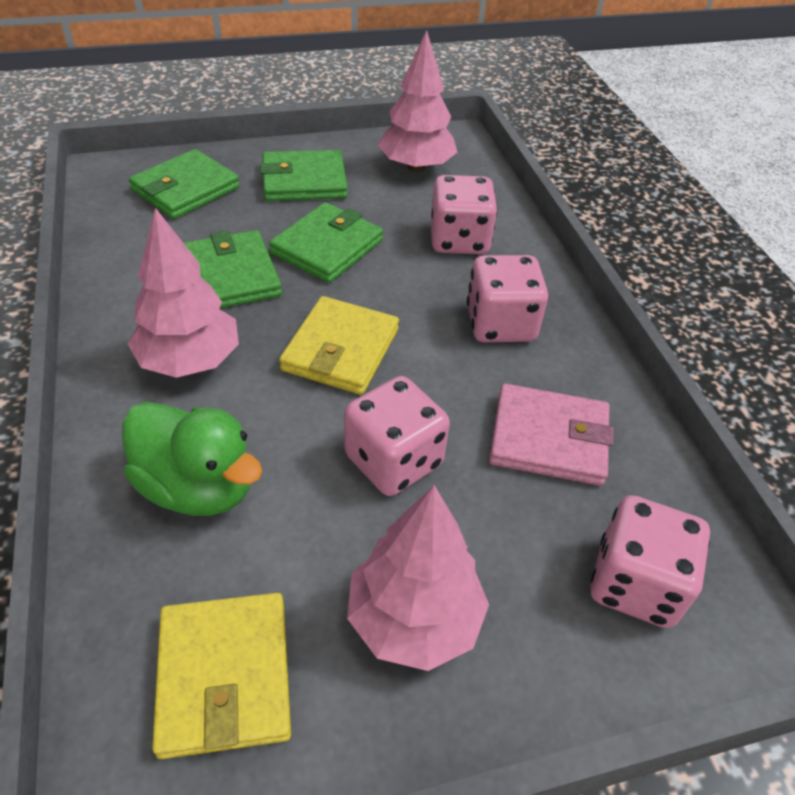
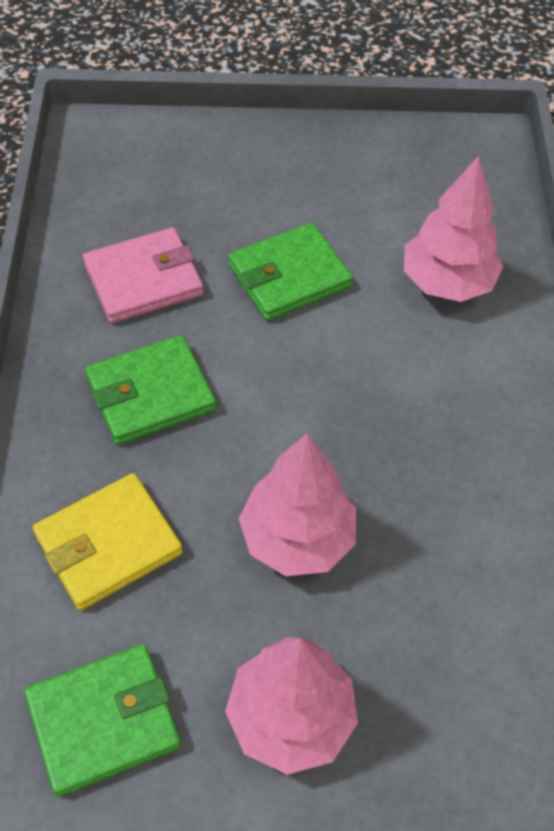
green duck: [122,402,263,516] = 1 -> none = 0
green wallet: [129,149,240,219] [184,230,282,308] [260,150,348,201] [269,202,383,283] = 4 -> [24,644,181,797] [85,335,216,445] [228,223,353,321] = 3
pink dice: [344,376,450,496] [431,175,498,254] [467,255,548,342] [591,495,710,628] = 4 -> none = 0
yellow wallet: [152,593,291,759] [279,296,399,395] = 2 -> [33,473,183,610] = 1

